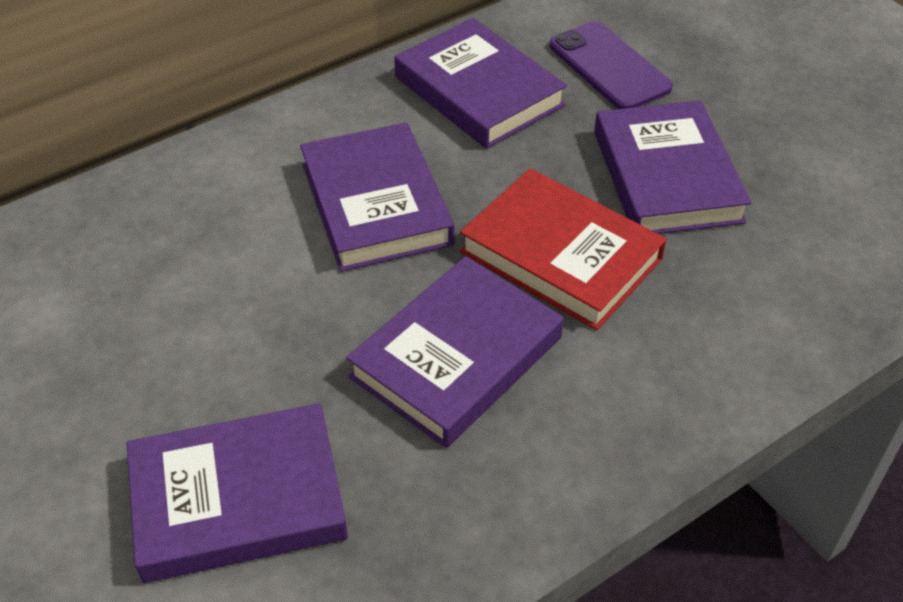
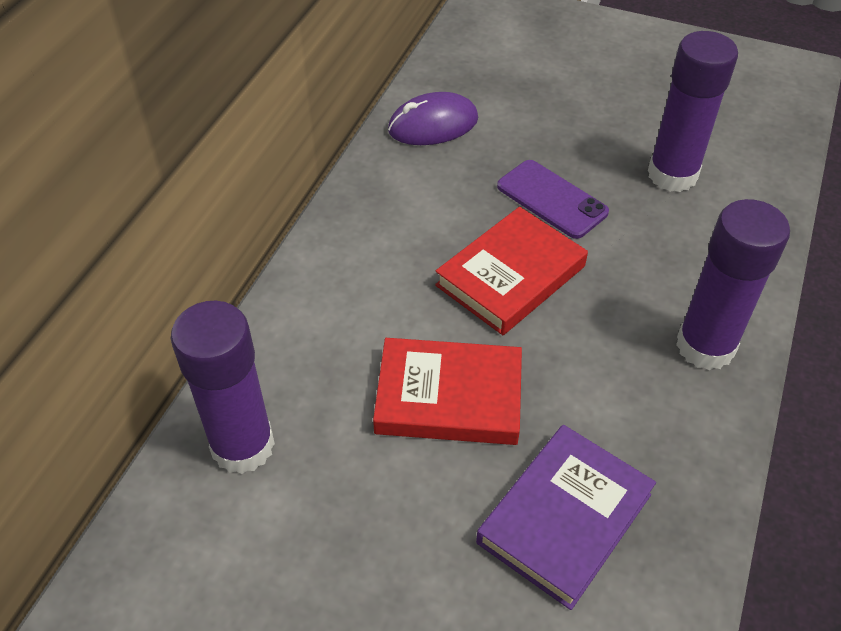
purple book: [127,403,348,583] [300,122,455,272] [346,256,564,448] [394,18,567,149] [594,100,752,234] = 5 -> [476,425,656,610] = 1
purple glue stick: none = 0 -> [171,301,275,474] [648,31,738,192] [676,199,790,370] = 3
purple mouse: none = 0 -> [388,92,478,145] = 1
red book: [460,168,667,330] = 1 -> [373,338,522,445] [435,207,588,335] = 2

